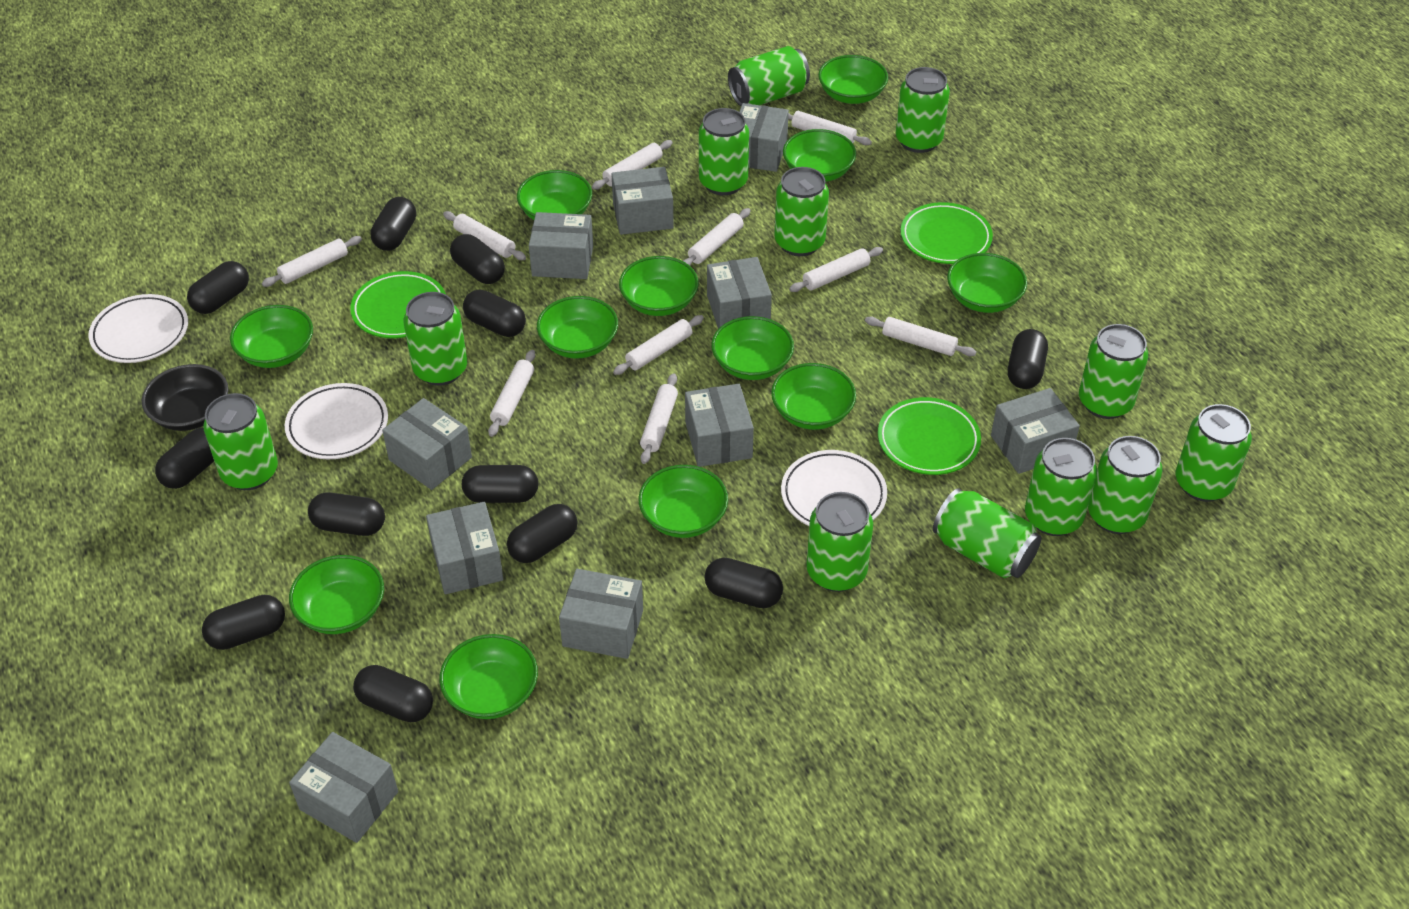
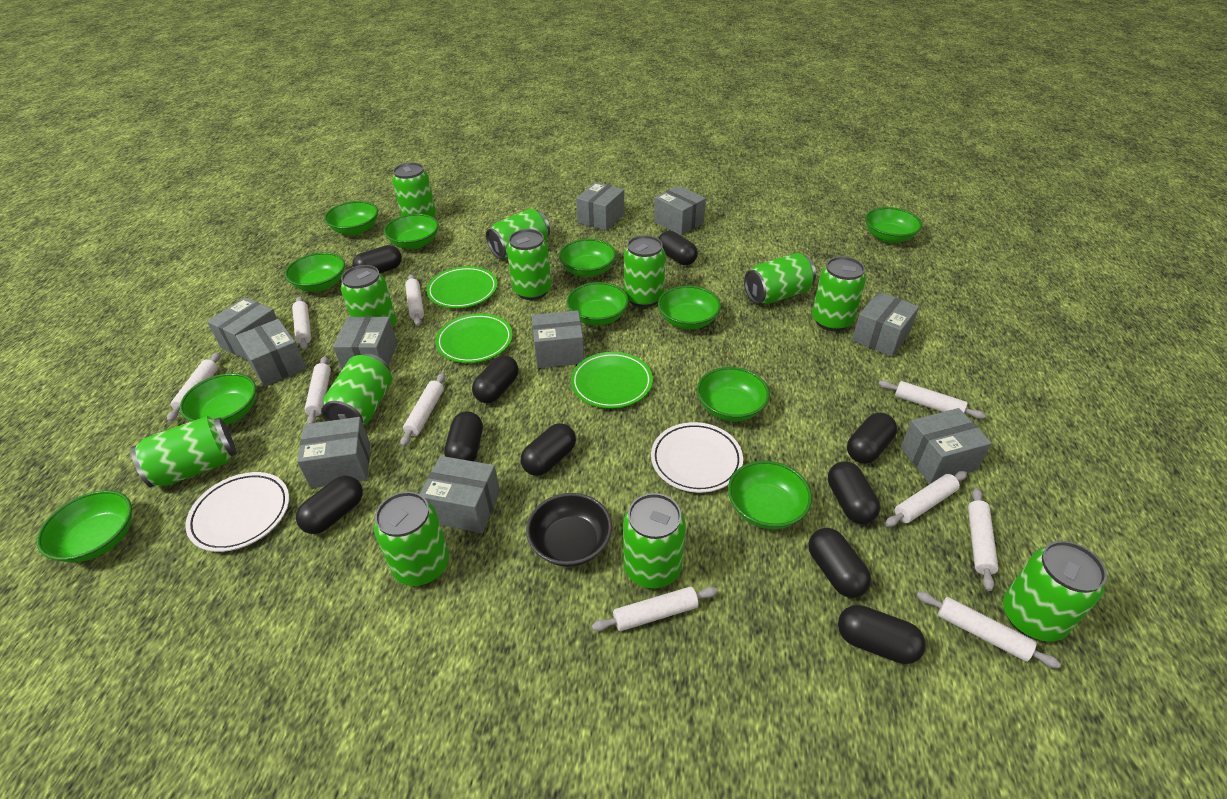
black capsule: [155,428,214,489] [187,261,249,314] [202,595,285,650] [308,492,385,536] [353,665,433,723] [370,197,416,251] [450,234,505,284] [462,465,538,503] [463,289,526,337] [507,504,577,563] [704,558,783,608] [1008,329,1048,389] = 12 -> [296,475,363,534] [352,245,402,273] [444,411,483,461] [472,355,519,403] [521,423,576,476] [658,231,698,265] [808,528,871,598] [828,461,880,524] [838,605,926,664] [847,413,897,464] = 10
green bowl: [230,305,313,368] [289,555,384,634] [439,634,538,719] [517,170,592,220] [537,296,618,359] [619,256,699,316] [638,465,728,538] [711,316,794,380] [771,363,856,430] [783,129,856,182] [818,55,888,104] [947,253,1027,313] = 12 -> [37,490,132,562] [180,373,256,425] [285,252,345,292] [324,201,378,235] [384,214,439,249] [559,239,616,277] [567,282,629,325] [658,286,721,329] [697,367,770,421] [728,461,812,529] [865,207,922,243] = 11
white plate: [88,294,188,363] [285,383,388,459] [781,450,887,526] = 3 -> [185,472,289,552] [651,422,743,493] = 2

